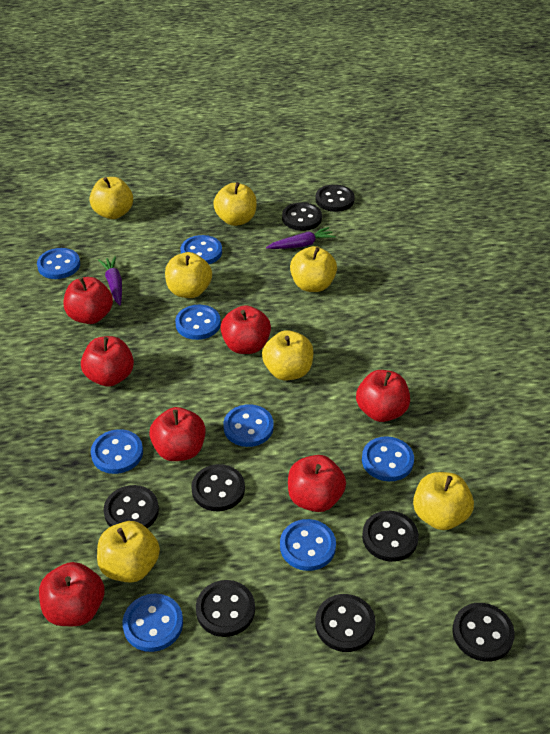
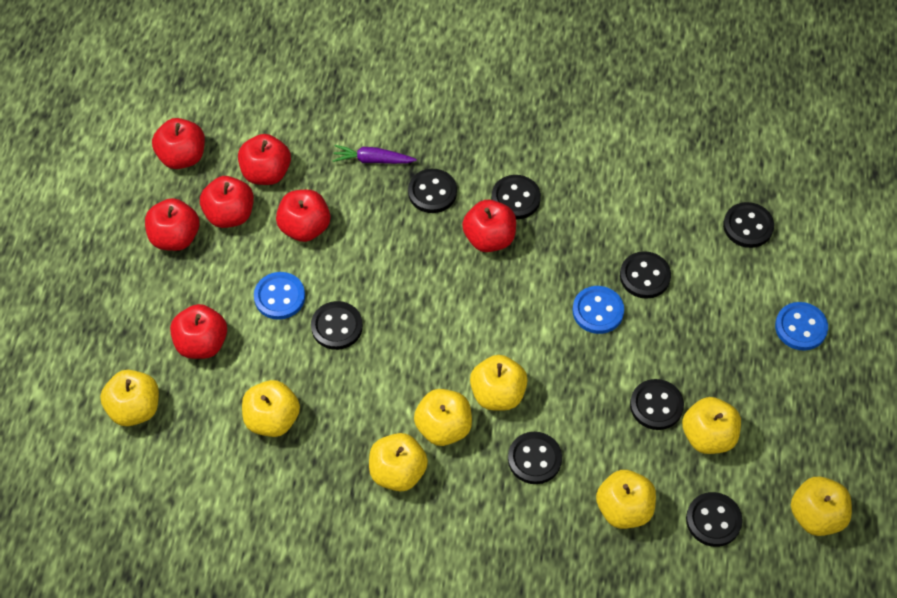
blue button: [37,248,80,279] [91,429,143,474] [123,594,183,652] [175,305,221,340] [181,235,222,264] [223,404,274,447] [280,519,336,571] [362,436,414,481] = 8 -> [254,272,305,320] [573,286,624,334] [775,302,828,351] = 3
purple carrot: [98,256,122,305] [266,227,336,249] = 2 -> [332,145,417,164] = 1
yellow apple: [89,177,133,219] [97,521,160,583] [165,252,212,298] [213,182,257,226] [262,330,313,380] [290,246,337,292] [413,472,474,530] = 7 -> [100,370,159,426] [242,380,300,437] [369,433,428,492] [414,389,472,446] [470,355,528,411] [596,470,656,529] [682,397,741,454] [791,477,852,536] = 8

